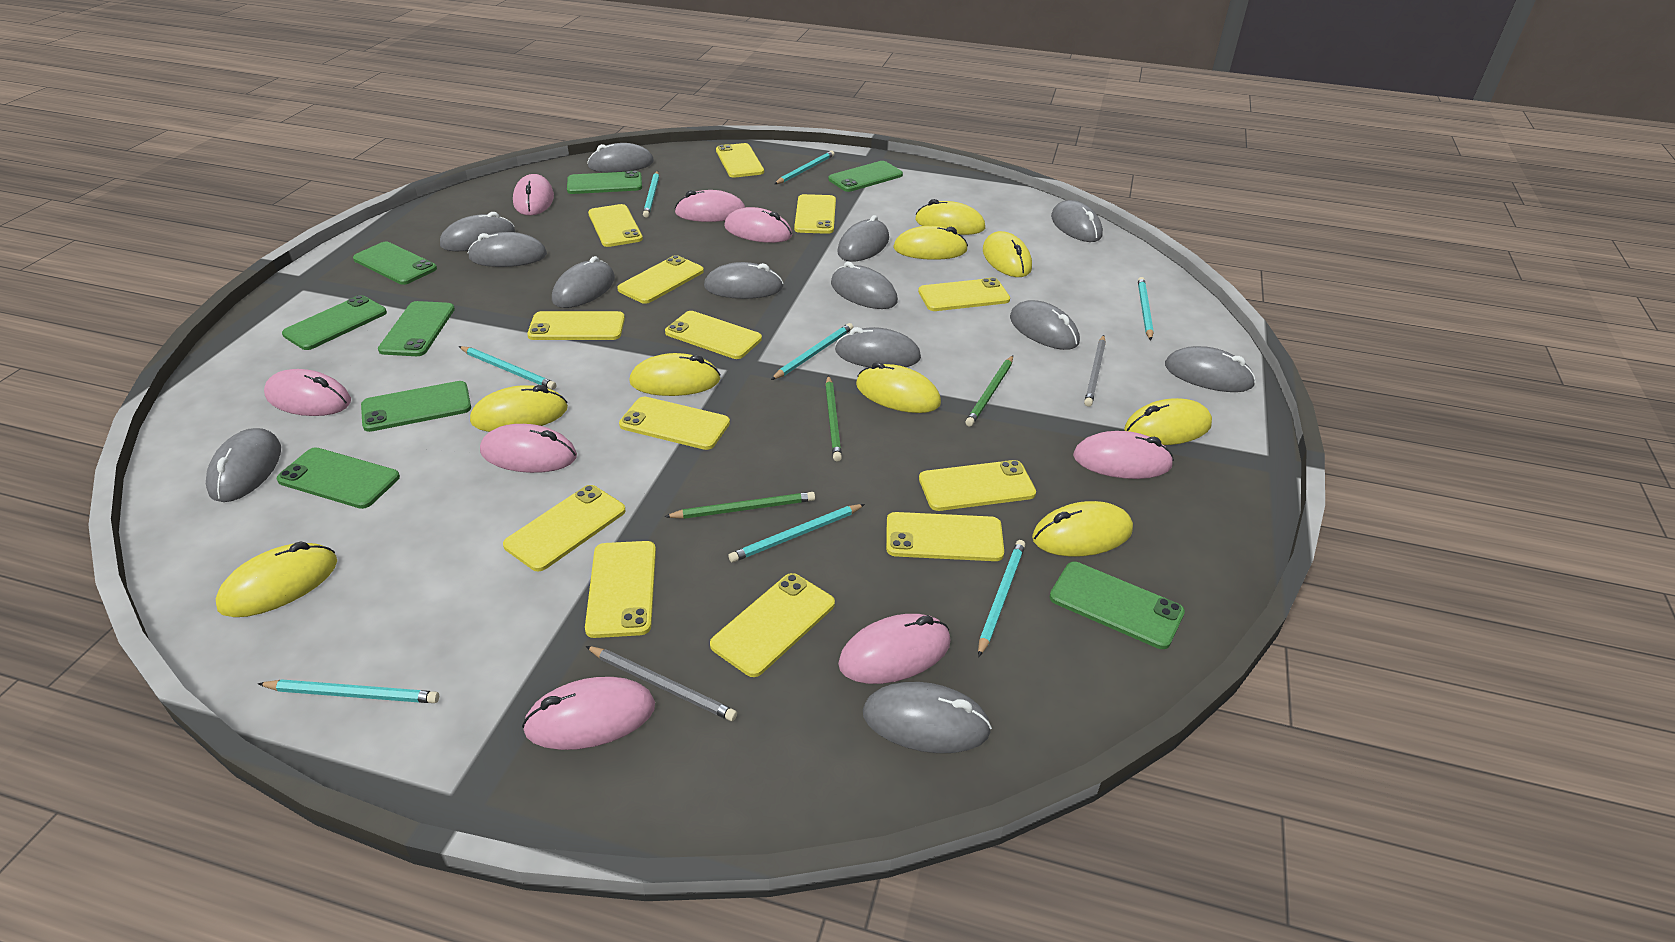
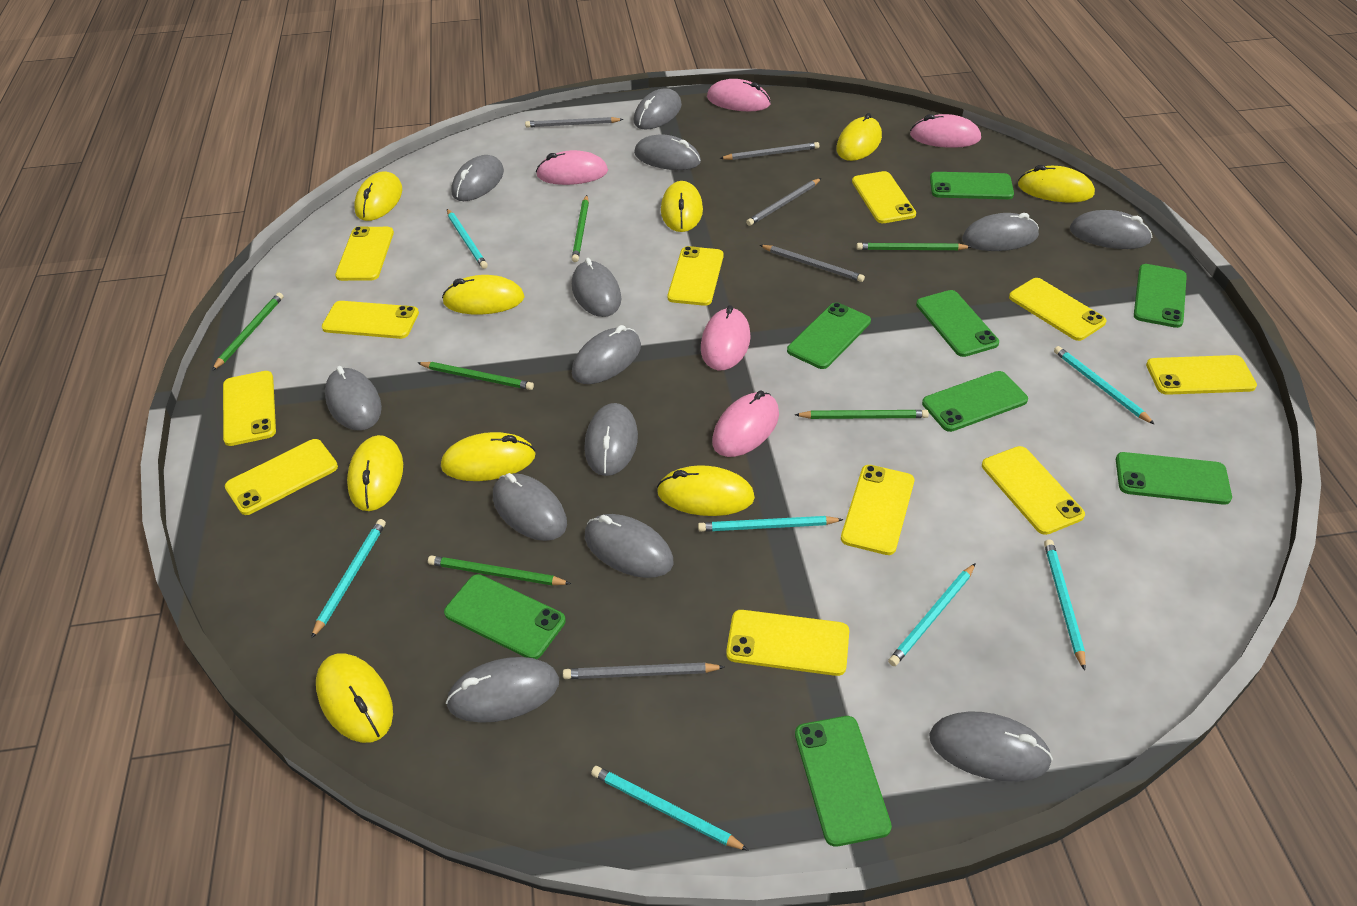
green pencil: [664,492,815,519] [825,376,842,462] [965,355,1013,426] = 3 -> [212,293,283,371] [418,362,534,390] [428,556,571,586] [572,195,589,262] [795,410,929,419] [856,243,971,250] = 6
grey pencil: [586,646,737,721] [1084,335,1106,407] = 2 -> [525,117,623,128] [563,663,724,679] [720,142,819,160] [746,178,821,226] [760,245,865,282] = 5
pink mouse: [264,369,351,416] [480,424,577,473] [513,174,554,216] [522,677,655,750] [675,190,745,222] [724,207,792,243] [838,614,951,684] [1073,431,1174,479] = 8 -> [536,150,608,185] [701,305,751,370] [707,79,771,111] [712,390,779,457] [910,114,981,148] = 5
turquoise pencil: [258,679,439,703] [459,346,556,390] [643,171,659,218] [728,504,865,562] [771,323,853,380] [775,151,835,184] [978,540,1025,657] [1138,277,1153,340] = 8 -> [311,519,386,639] [447,209,488,269] [591,766,749,851] [698,516,843,532] [888,563,976,666] [1044,539,1086,671] [1054,346,1155,425] = 7
yellow phone: [503,485,626,571] [527,311,625,340] [585,541,656,638] [588,204,643,247] [617,255,704,304] [619,397,730,450] [665,311,762,359] [710,573,835,677] [716,143,764,178] [794,194,836,234] [886,512,1004,561] [918,278,1010,311] [919,460,1036,511] = 13 -> [223,371,276,446] [225,439,338,515] [322,301,419,339] [335,226,394,281] [668,246,724,306] [726,610,849,676] [841,465,914,555] [852,171,916,223] [982,446,1085,535] [1009,278,1106,341] [1146,355,1257,395] = 11

